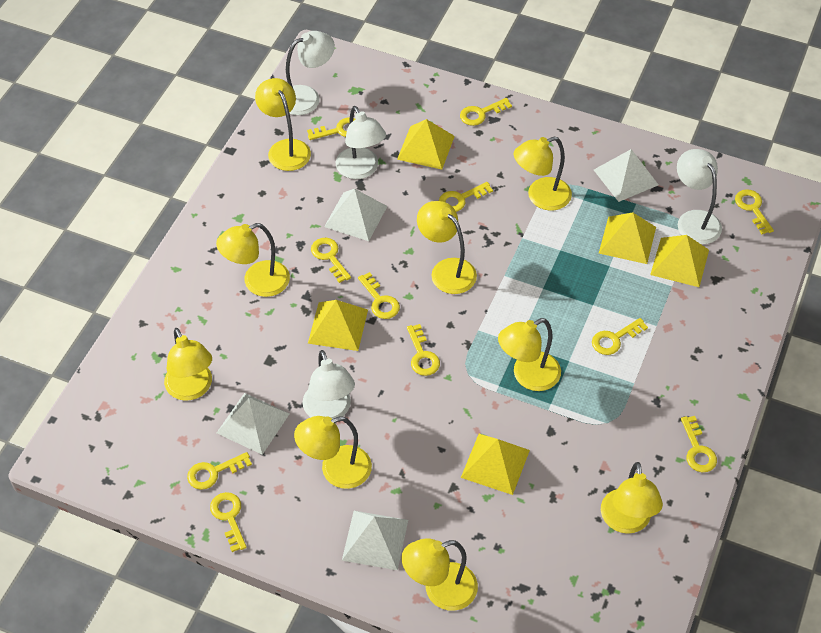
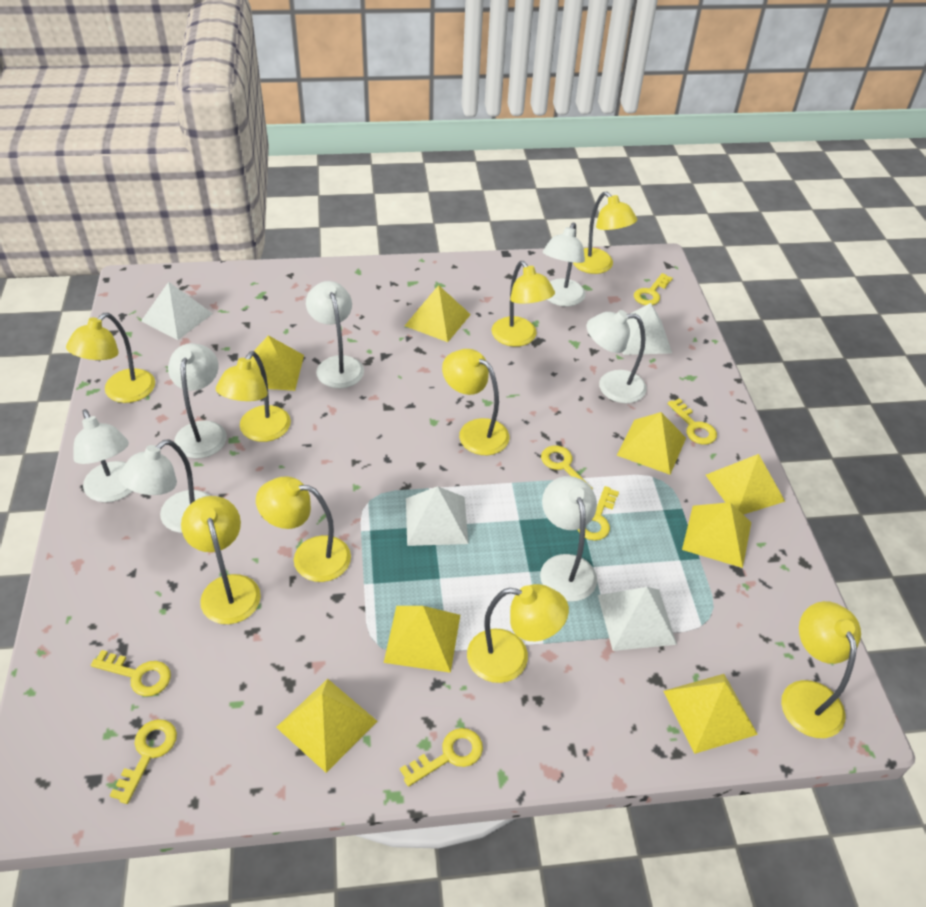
white lamp: [286,31,335,115] [303,350,355,419] [336,106,386,179] [677,149,722,244] = 4 -> [73,409,132,502] [119,439,211,533] [168,343,227,459] [306,281,364,388] [540,476,597,602] [543,223,586,307] [587,310,647,403] = 7
yellow key: [187,452,252,490] [210,492,247,552] [307,118,355,140] [311,238,351,283] [358,272,400,319] [407,324,440,376] [439,182,493,212] [460,98,512,126] [592,318,648,355] [681,416,717,472] [735,189,774,234] = 11 -> [91,650,171,696] [109,719,177,804] [400,728,483,787] [541,445,593,490] [577,486,619,541] [634,273,673,305] [668,398,717,445] = 7
yellow pyramid: [308,300,368,351] [397,119,455,170] [461,434,530,495] [599,213,656,264] [650,235,709,287] = 5 -> [251,335,304,391] [276,679,377,773] [384,606,460,673] [405,285,471,342] [617,412,686,475] [663,674,758,754] [682,502,751,568] [706,454,785,515] = 8

